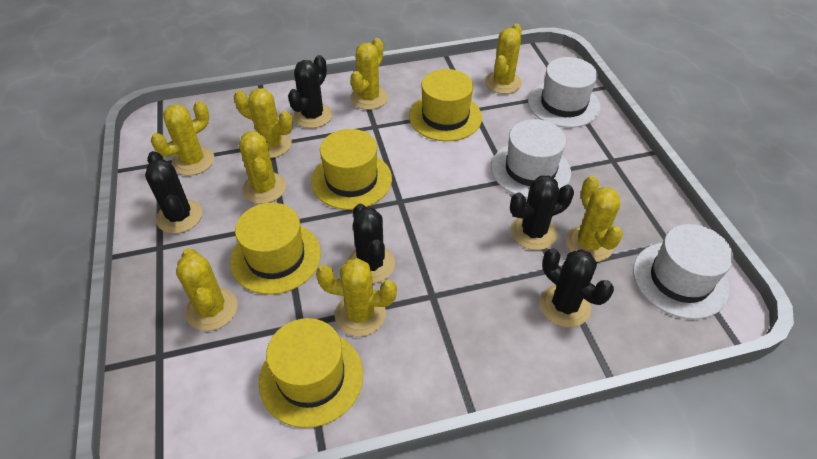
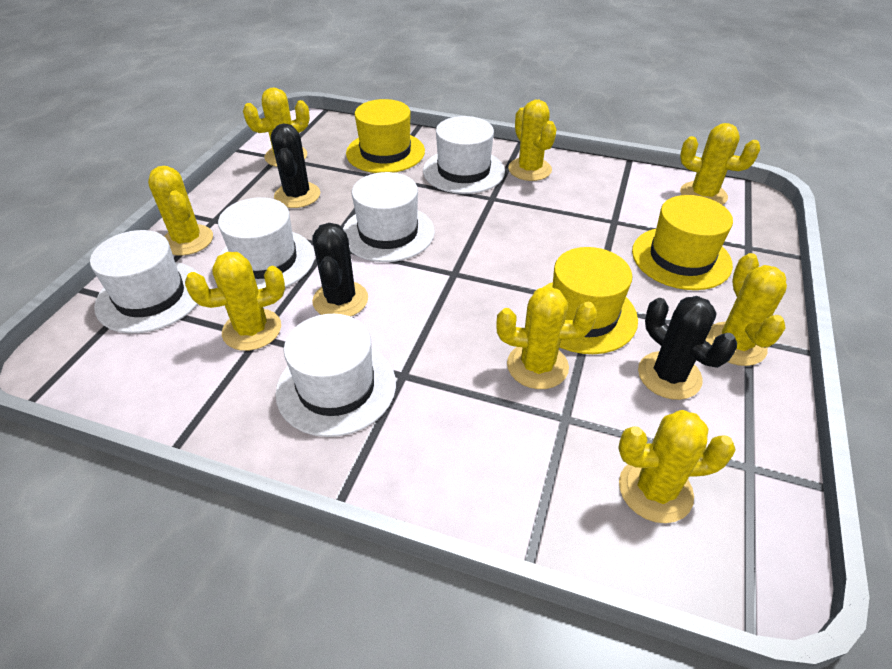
black cactus: [145,151,202,234] [288,55,332,128] [347,204,395,283] [510,175,574,250] [540,248,614,327] = 5 -> [271,123,320,208] [312,223,368,317] [638,296,737,400] = 3
white hat: [491,119,571,198] [528,57,601,128] [633,224,733,319] = 3 -> [90,230,200,333] [218,197,315,289] [275,314,396,437] [343,172,435,262] [423,116,505,194] = 5
yellow hat: [230,203,321,295] [259,318,363,428] [311,129,392,210] [409,69,482,141] = 4 -> [346,99,425,173] [543,247,638,354] [632,195,733,290] = 3

